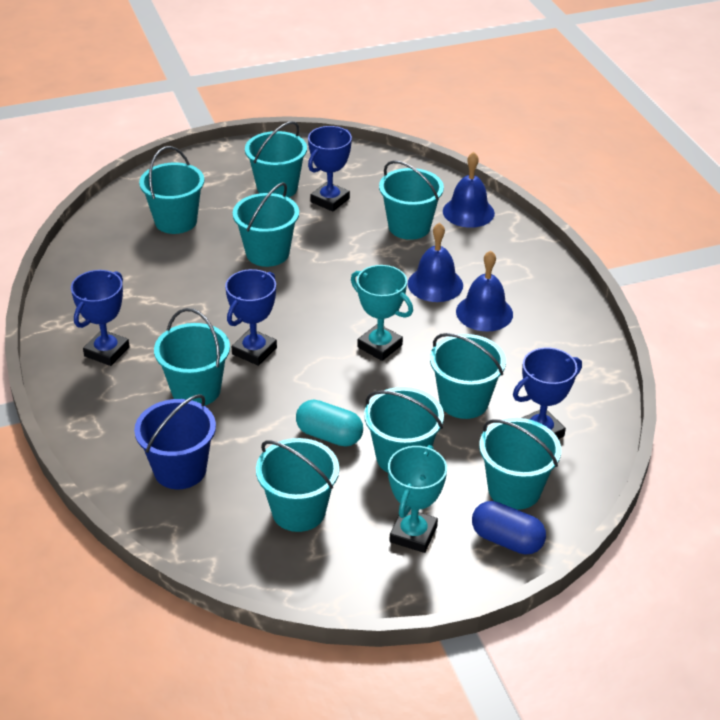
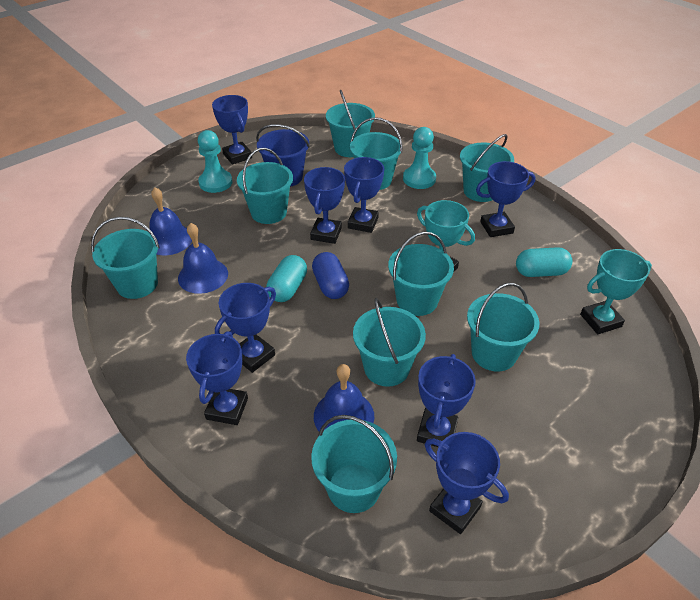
blue trophy: [71,270,130,366] [225,269,277,366] [308,126,352,212] [513,348,582,439] = 4 -> [186,331,248,425] [212,95,252,164] [215,283,276,373] [304,167,345,244] [344,157,384,233] [417,354,476,447] [425,432,509,534] [476,161,536,237] = 8
turquoise capsule: [296,399,363,447] = 1 -> [266,255,307,302] [516,247,572,277] = 2
turquoise pawn: none = 0 -> [198,130,233,193] [403,127,436,189] = 2

